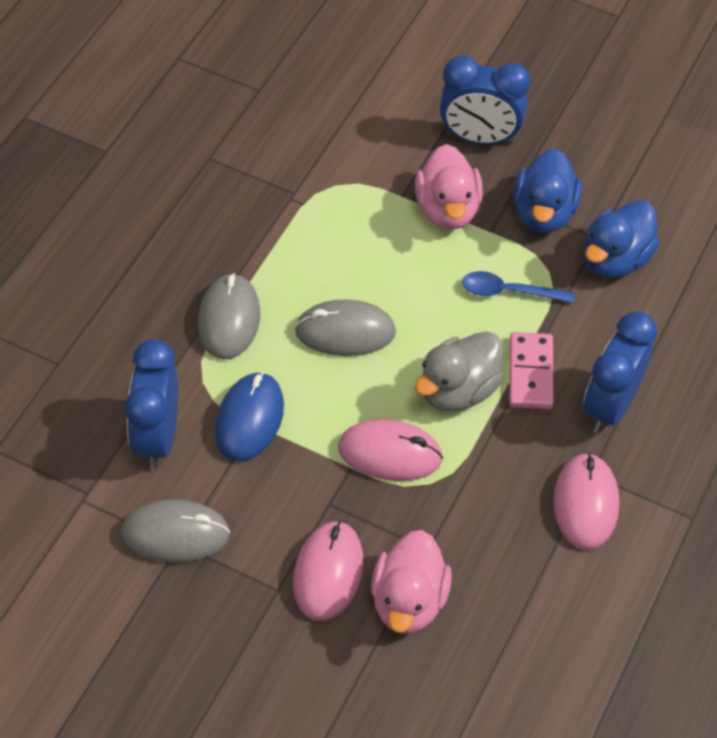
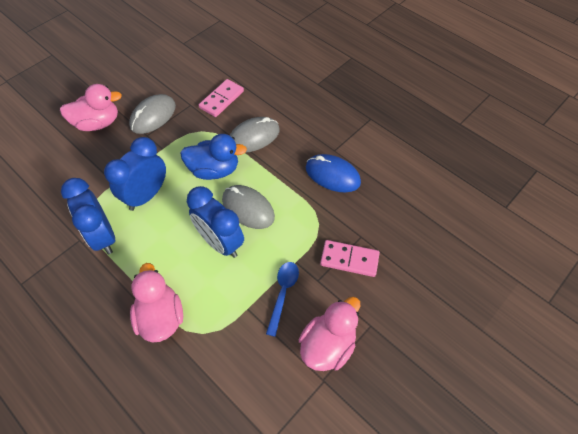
blue duck: [513,149,582,233] [584,200,660,278] = 2 -> [180,134,247,180] = 1
grey duck: [415,331,503,412] = 1 -> none = 0
pink domino: [509,332,554,409] = 1 -> [199,79,244,117] [320,240,380,277] = 2
pink duck: [371,530,452,633] [415,144,483,230] = 2 -> [60,84,122,131] [130,263,183,342] [299,297,360,371] = 3
pink mouse: [293,521,364,621] [338,419,443,481] [553,452,619,550] = 3 -> none = 0

